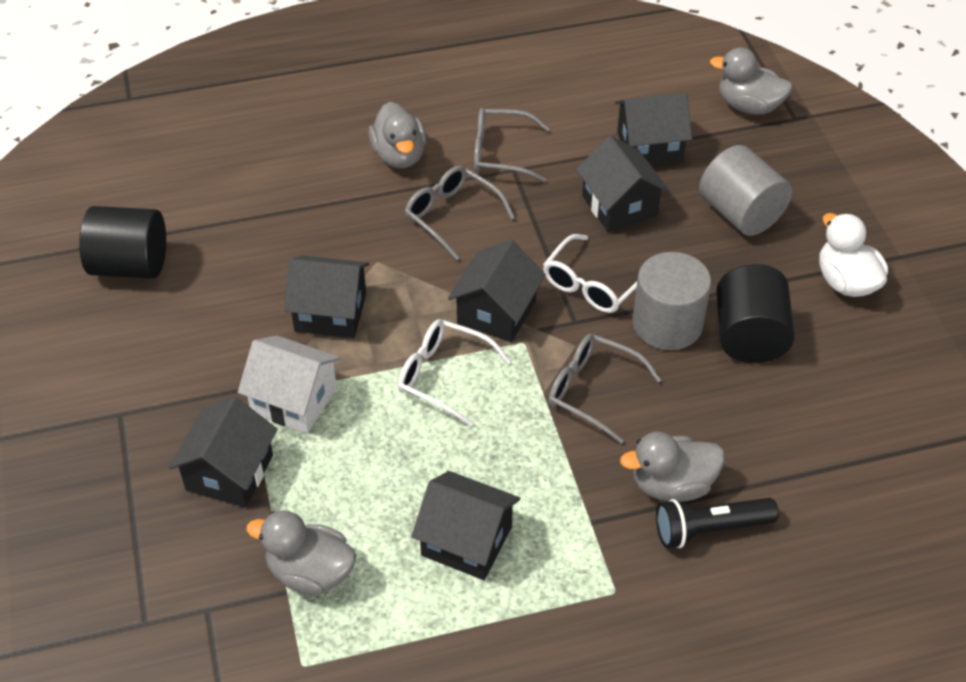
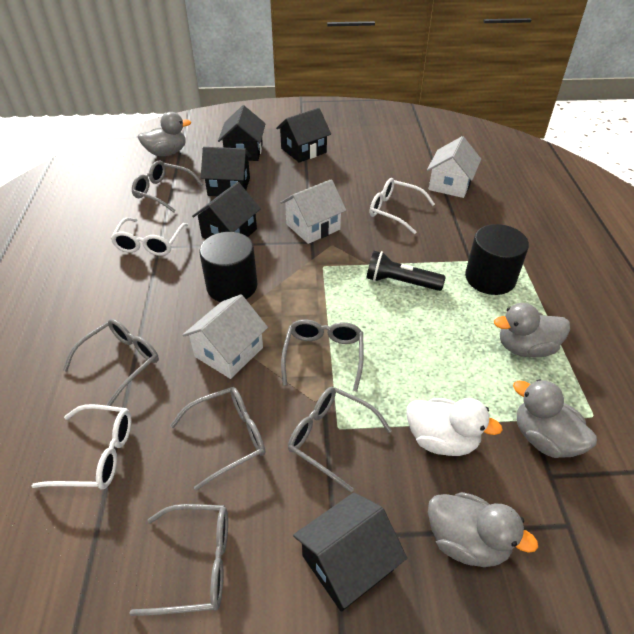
black house: [169,396,278,507] [284,255,369,338] [411,471,520,580] [448,240,546,342] [576,136,669,232] [615,93,692,165] = 6 -> [192,182,261,239] [201,147,251,196] [218,105,266,161] [276,108,331,163] [293,492,407,612] = 5
grey cylinder: [633,252,711,350] [699,145,792,236] = 2 -> none = 0
grey glasses: [405,165,515,260] [474,108,550,182] [548,334,661,443] = 3 -> [63,319,159,406] [129,504,228,616] [132,161,203,212] [170,387,265,491] [281,319,364,392] [288,387,392,492] = 6
white glasses: [398,319,511,426] [543,234,637,313] = 2 -> [32,404,131,490] [110,217,188,256] [370,178,435,234] = 3
white house: [238,336,341,433] = 1 -> [182,294,268,379] [280,179,346,244] [427,136,481,198] = 3

